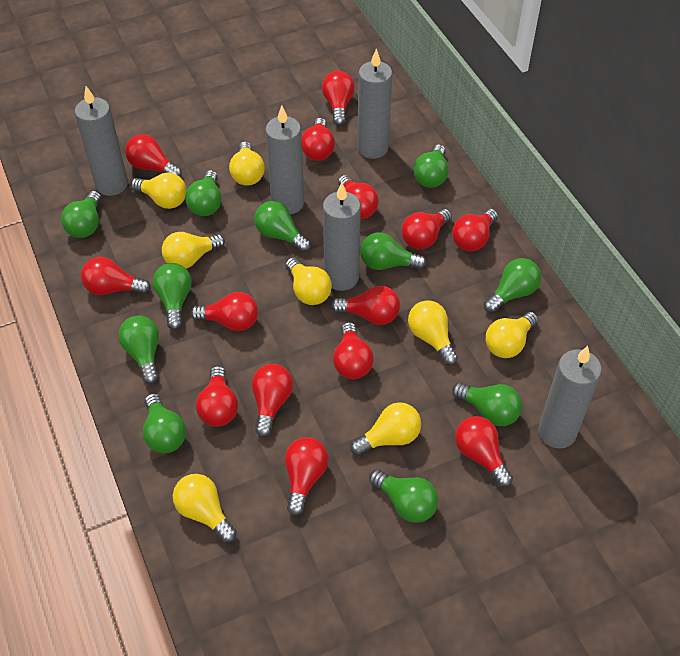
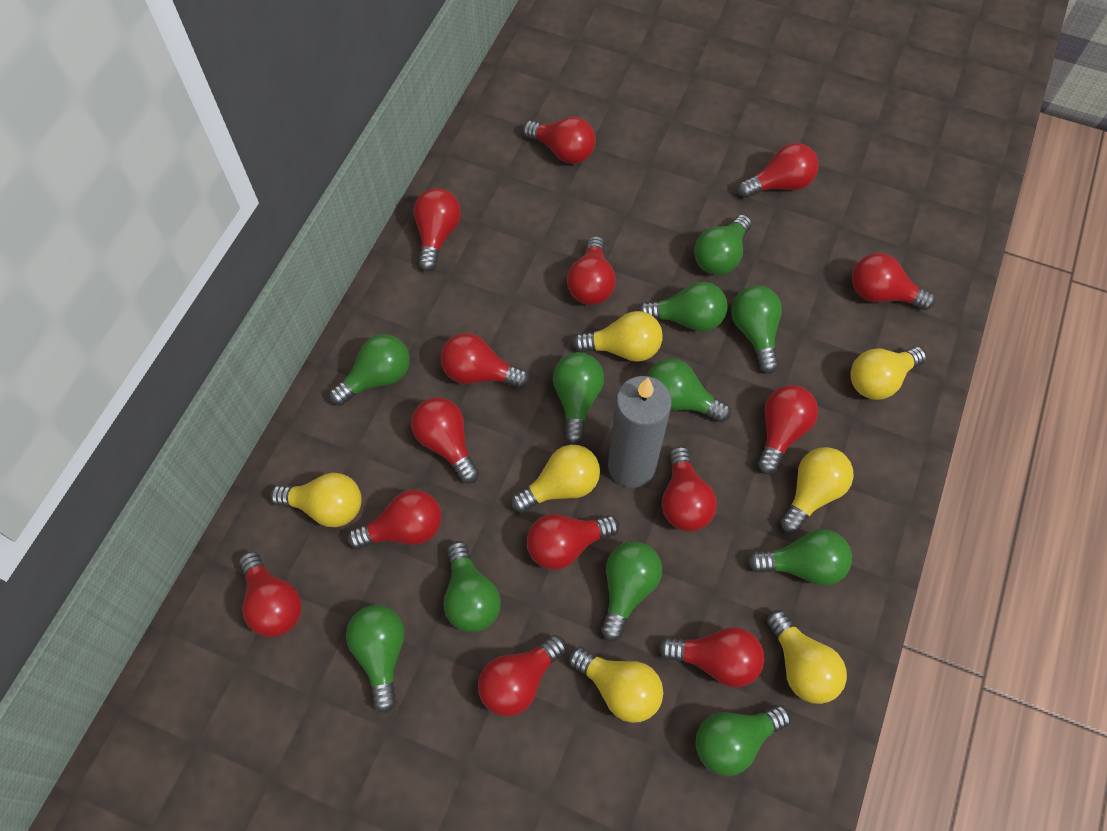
grey candle: [75,86,128,196] [265,105,304,214] [323,182,361,291] [357,48,392,159] [538,346,602,449] = 5 -> [608,376,672,488] = 1
yellow light bulb: [131,172,186,209] [162,232,225,268] [173,474,237,543] [229,141,264,186] [285,257,332,305] [350,402,421,456] [408,300,458,365] [486,312,538,358] = 8 -> [270,473,362,527] [511,445,600,513] [569,647,663,723] [572,311,663,362] [767,610,847,704] [780,447,854,534] [850,347,926,400] = 7

